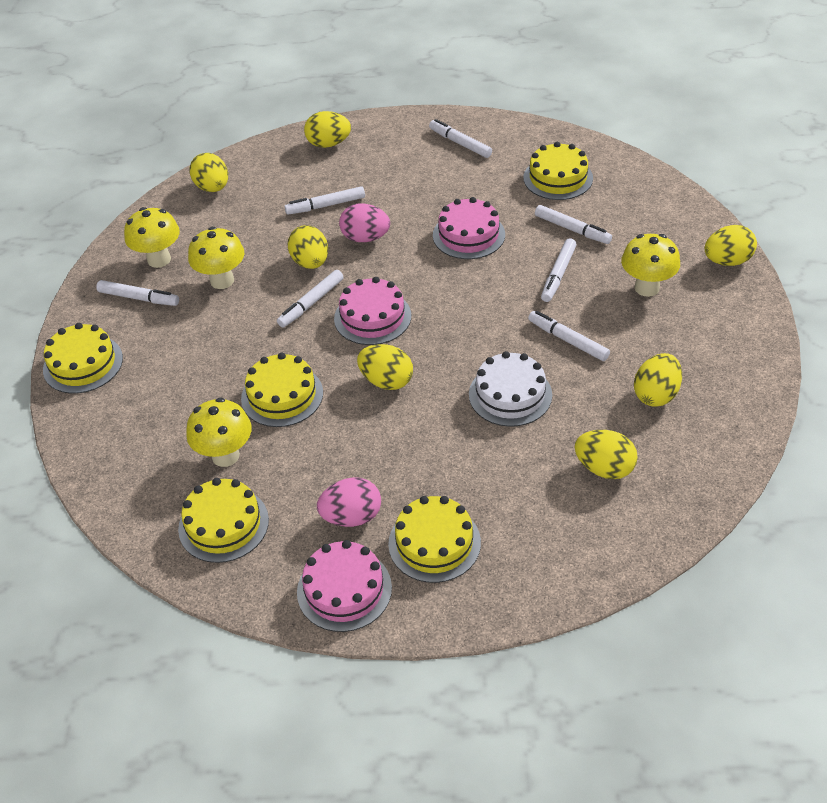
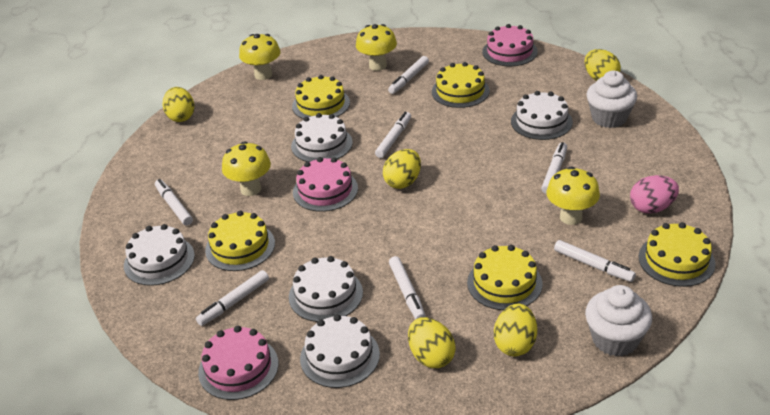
pink egg: [317,477,381,527] [339,203,390,242] = 2 -> [630,175,679,214] = 1
white cake: [469,351,552,427] = 1 -> [124,224,195,286] [289,256,363,322] [291,113,353,162] [300,314,380,388] [511,91,573,140] = 5
white cupcake: none = 0 -> [585,285,652,356] [587,71,637,128] = 2
yellow egg: [189,153,228,192] [288,225,328,269] [304,111,351,148] [357,344,413,390] [575,430,638,479] [634,353,682,407] [705,225,757,266] = 7 -> [162,87,195,122] [383,149,421,189] [408,317,456,368] [494,303,537,356] [584,49,621,81] = 5

